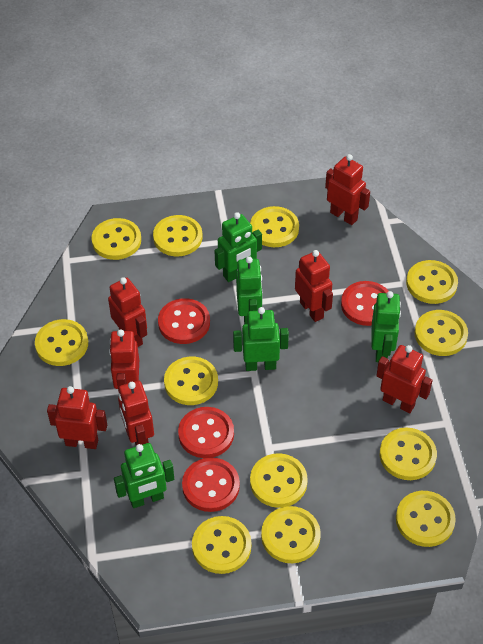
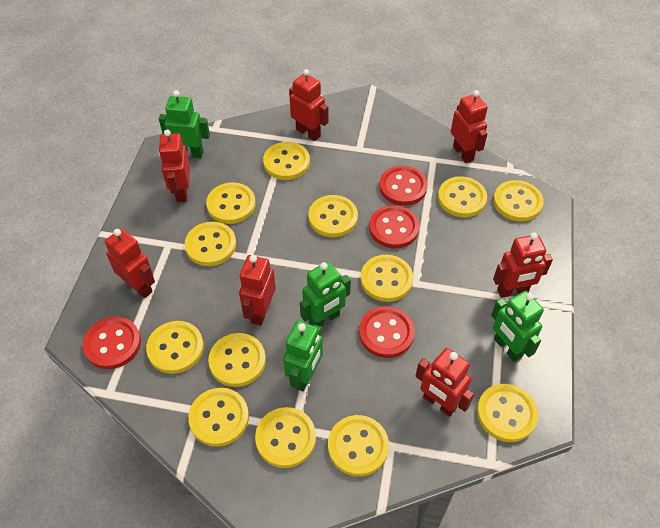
green robot: [114,443,174,508] [214,212,262,282] [233,307,289,371] [236,256,263,325] [371,291,401,362] = 5 -> [159,90,210,158] [283,321,323,391] [300,261,351,327] [491,291,544,362] = 4
yellow button: [35,319,88,366] [92,218,141,260] [153,215,203,256] [164,357,218,405] [192,516,251,574] [250,206,299,247] [250,453,308,508] [261,506,321,563] [380,428,437,480] [396,491,456,547] [406,260,458,304] [415,310,468,356] = 12 -> [146,321,204,374] [185,222,236,266] [188,388,249,447] [206,182,256,224] [208,333,266,387] [255,407,316,468] [263,142,310,180] [309,195,358,237] [328,415,389,477] [361,255,413,302] [438,176,487,217] [477,384,538,442] [493,180,544,222] = 13

